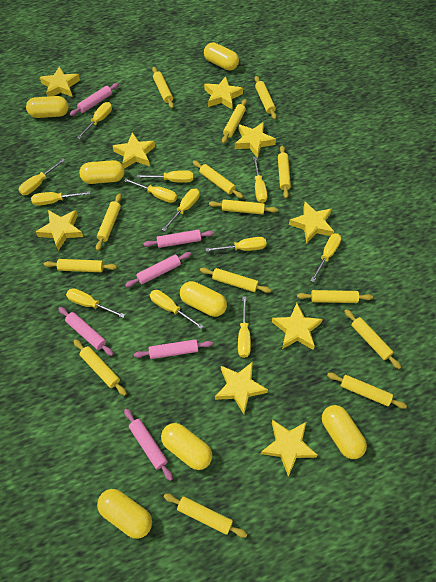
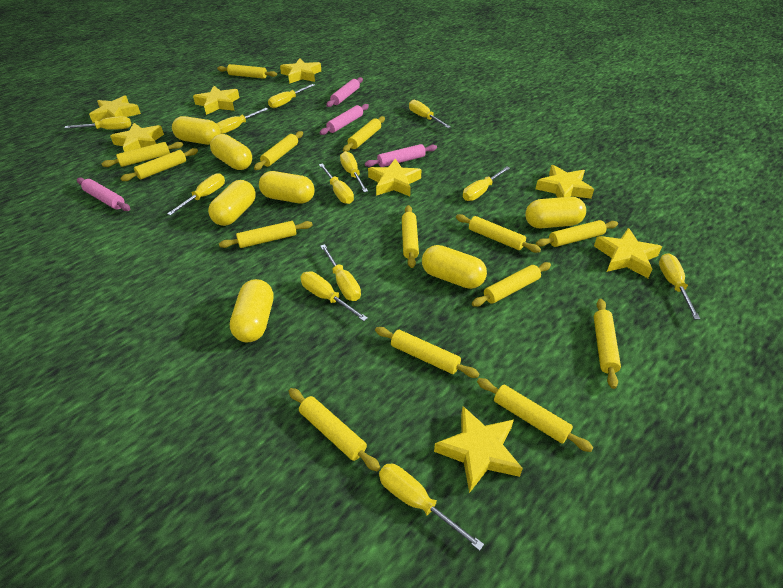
pink rolling pin: [58,307,114,356] [70,83,119,116] [124,409,173,481] [125,252,191,287] [134,339,213,359] [143,230,214,248] = 6 -> [77,177,130,211] [320,104,369,135] [326,77,363,107] [365,144,437,167] = 4
yellow star: [36,210,83,251] [40,66,80,97] [113,132,155,169] [204,76,243,109] [215,362,268,414] [235,122,276,158] [261,419,318,476] [272,303,323,350] [289,202,334,243] = 9 -> [89,95,141,123] [110,123,164,152] [193,86,239,115] [280,58,321,84] [368,158,421,196] [434,406,523,493] [536,165,594,199] [594,228,662,278] = 8

